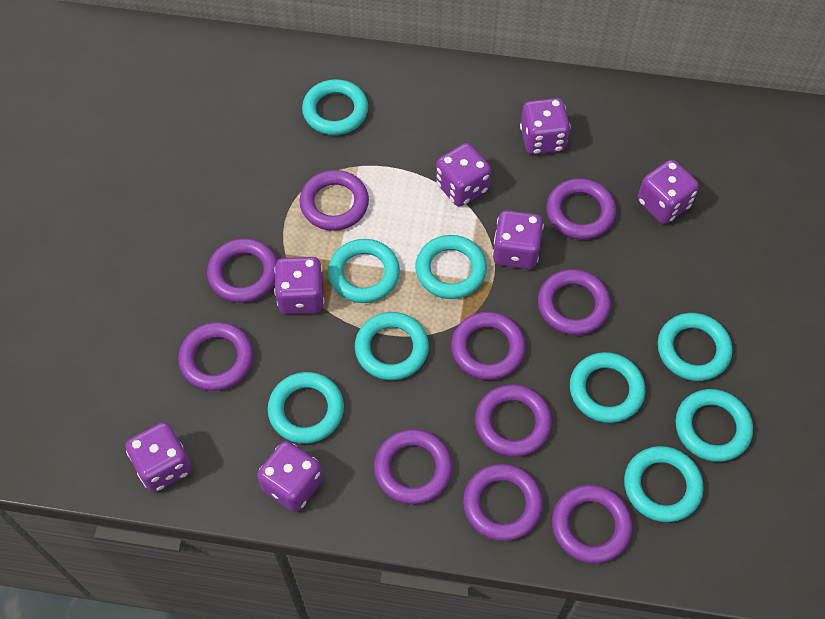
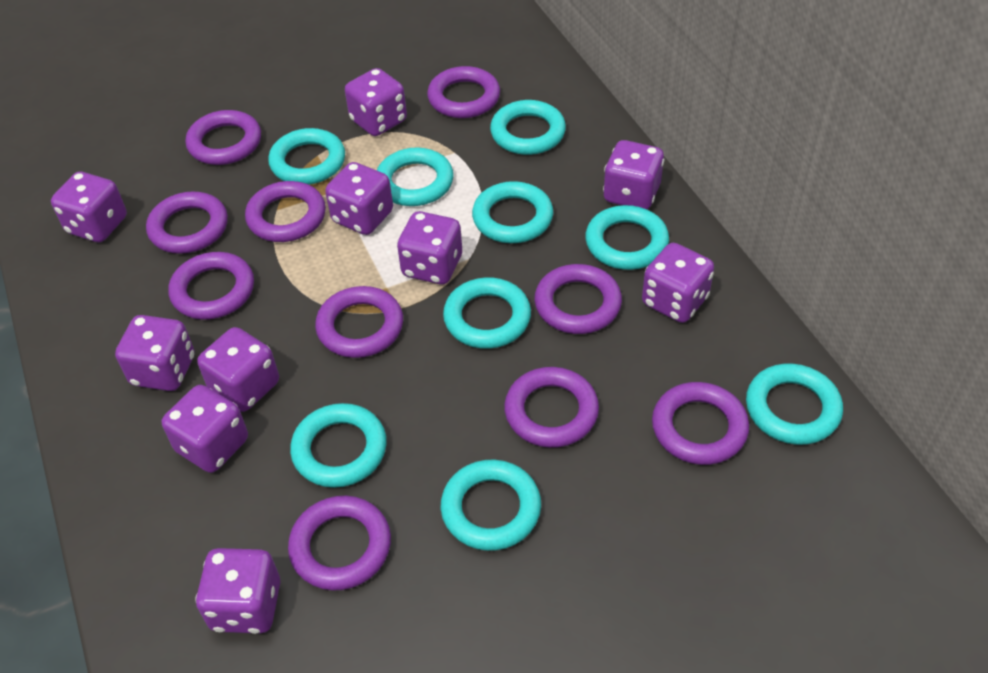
purple dice: [126,422,192,492] [257,441,323,512] [274,257,324,314] [436,143,491,206] [492,210,544,269] [520,98,571,155] [638,160,699,224] = 7 -> [51,172,127,242] [115,315,194,391] [162,385,248,473] [195,548,280,634] [197,327,279,412] [325,162,393,235] [345,68,407,136] [397,211,462,284] [603,140,664,209] [642,243,714,323] = 10

